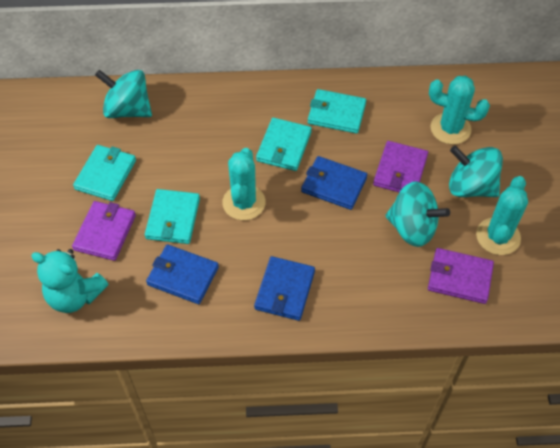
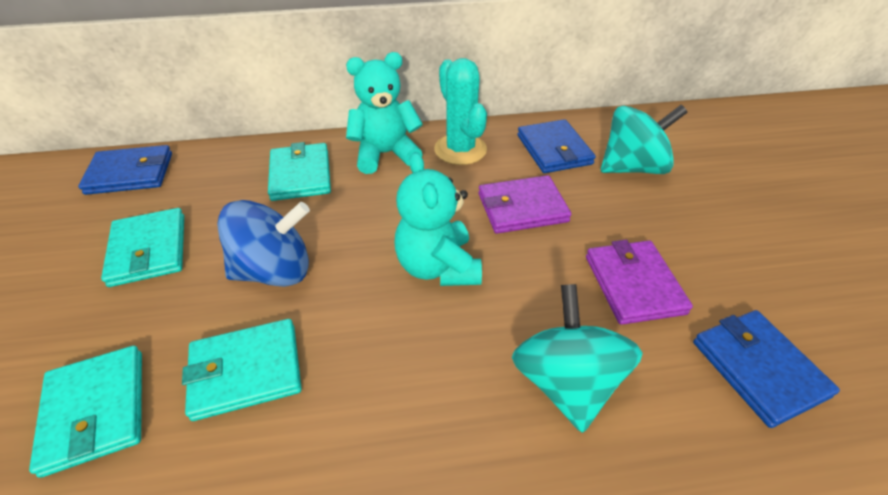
blue spinning top: none = 0 -> [217,200,310,287] = 1
purple wallet: [72,201,136,261] [373,141,428,192] [428,248,494,304] = 3 -> [478,175,571,234] [586,240,693,325] = 2
turquoise cactus: [222,148,266,220] [429,76,490,145] [476,176,528,255] = 3 -> [434,58,487,165] = 1
turquoise spinning top: [95,70,152,118] [385,181,450,247] [449,145,503,197] = 3 -> [512,284,643,433] [601,105,688,174] = 2
turquoise teddy bear: [31,249,108,313] = 1 -> [346,52,423,174] [394,152,482,286] = 2

